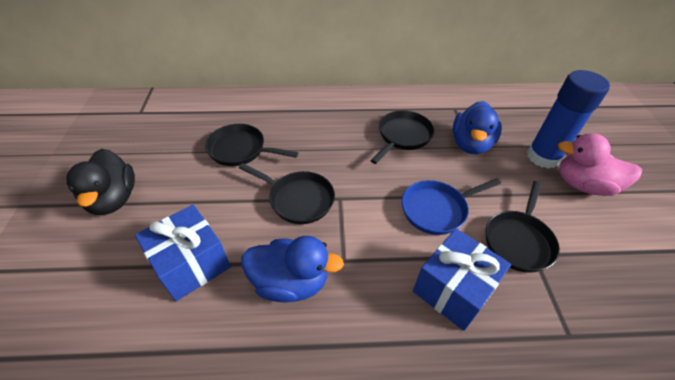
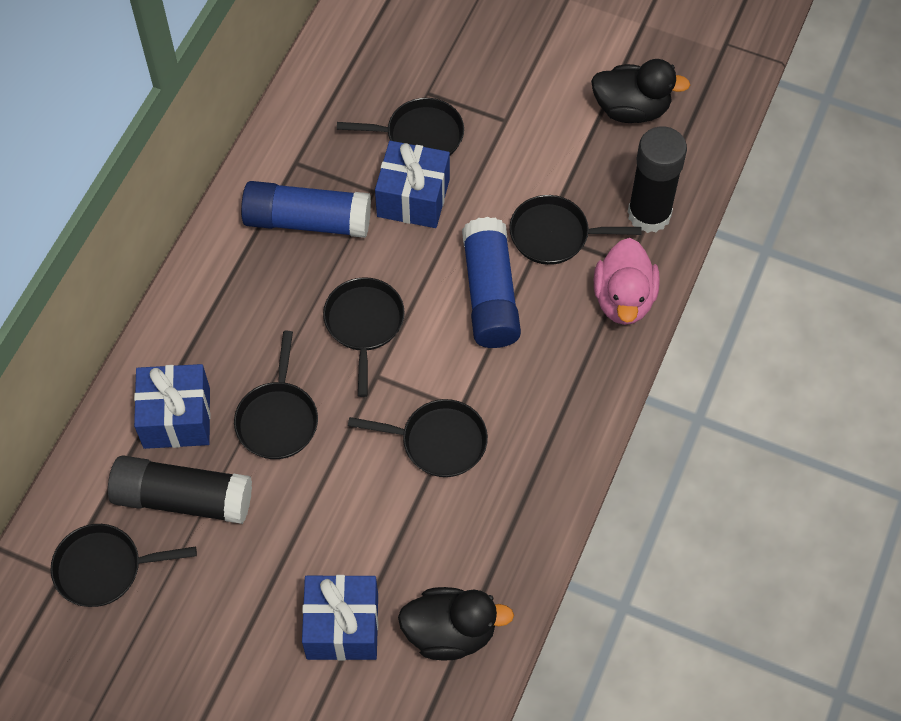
black duck: [66,149,135,215] = 1 -> [398,587,514,661] [591,59,690,123] = 2
black glue stick: none = 0 -> [108,456,252,524] [628,126,687,233] = 2
black pan: [205,124,298,166] [239,163,335,224] [370,111,434,164] [486,181,560,273] = 4 -> [51,524,197,607] [234,331,318,459] [323,277,405,397] [337,98,464,155] [348,399,488,477] [509,195,642,265] = 6
blue duck: [241,236,344,303] [453,101,502,154] = 2 -> none = 0
blue gift: [135,205,230,301] [413,228,511,331] = 2 -> [134,364,211,449] [302,575,378,660] [375,141,450,228] = 3
blue glue stick: [527,70,610,169] = 1 -> [241,181,371,238] [462,217,521,348] = 2
blue pan: [402,179,501,235] = 1 -> none = 0

